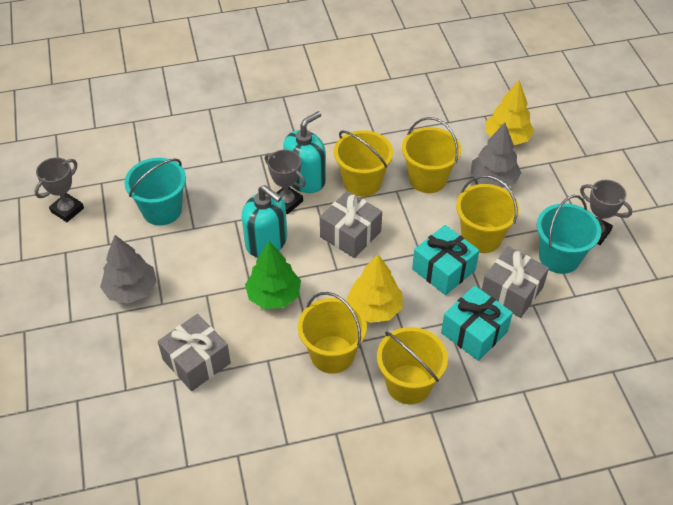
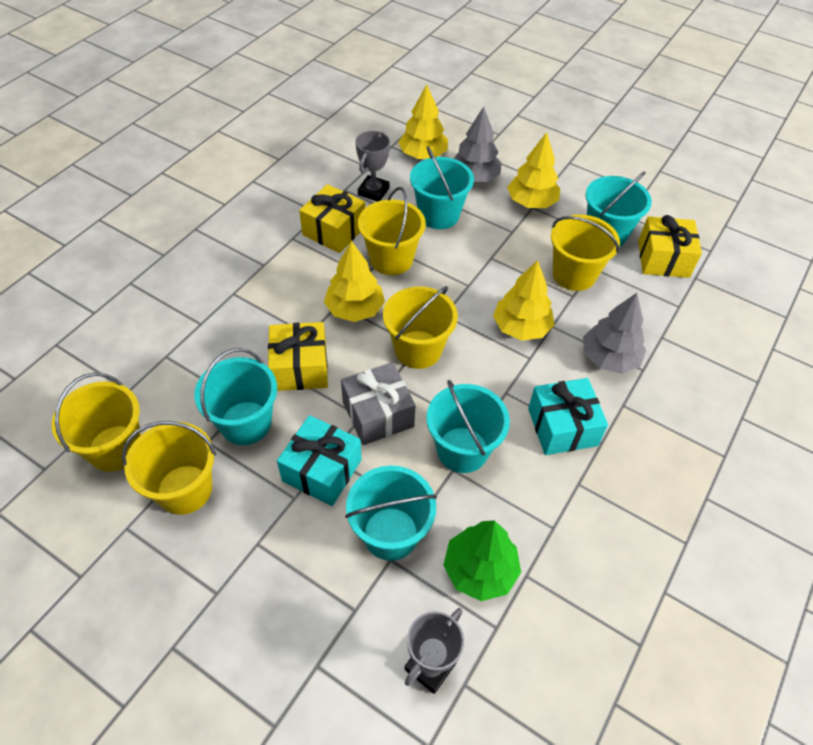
grey gift: [158,314,231,391] [320,191,382,258] [482,246,549,318] = 3 -> [341,362,416,445] = 1
grey trophy: [35,157,84,222] [265,150,306,214] [580,180,632,245] = 3 -> [355,131,390,202] [404,608,464,694] = 2
turquoise bucket: [124,158,186,225] [537,195,601,274] = 2 -> [194,348,277,445] [345,466,437,561] [410,146,474,229] [427,380,510,473] [586,171,652,247] = 5
turquoise soap dispenser: [242,185,287,257] [283,111,326,193] = 2 -> none = 0
yellow gift: none = 0 -> [268,322,328,391] [299,184,365,253] [638,215,702,278] = 3
yellow tree: [347,254,403,323] [486,80,534,145] = 2 -> [324,241,385,322] [398,84,448,159] [493,260,554,341] [507,132,560,208] = 4

